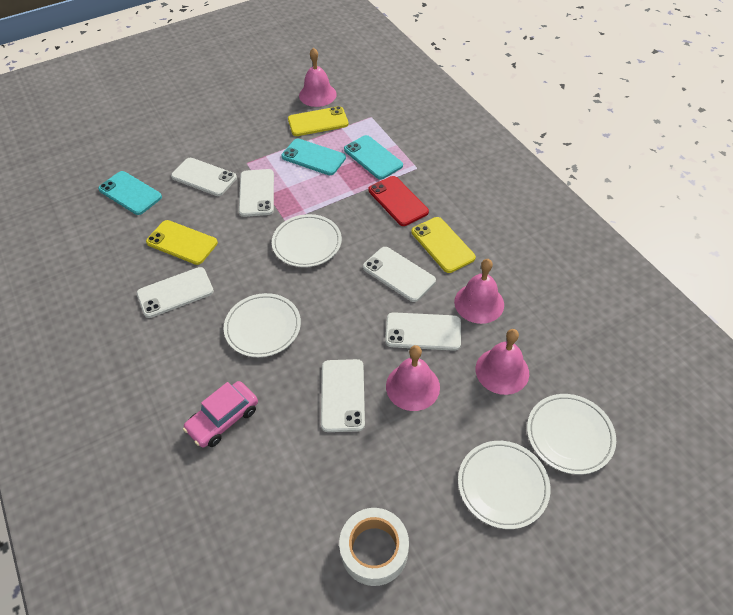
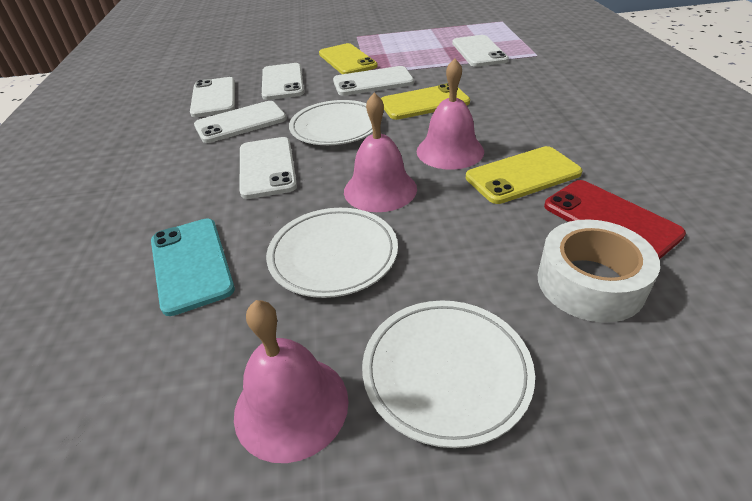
pink bell: [299,48,337,107] [386,345,440,411] [454,259,504,324] [476,329,529,395] = 4 -> [234,300,349,463] [344,93,417,212] [417,58,484,170] = 3
pink car: [183,381,258,448] = 1 -> none = 0
turquoise phone: [98,171,162,215] [281,139,346,175] [344,135,403,180] = 3 -> [151,219,235,316] = 1
white plate: [224,293,301,357] [272,214,342,267] [458,441,550,529] [527,394,616,475] = 4 -> [266,208,398,298] [289,100,373,145] [362,300,535,448] = 3

